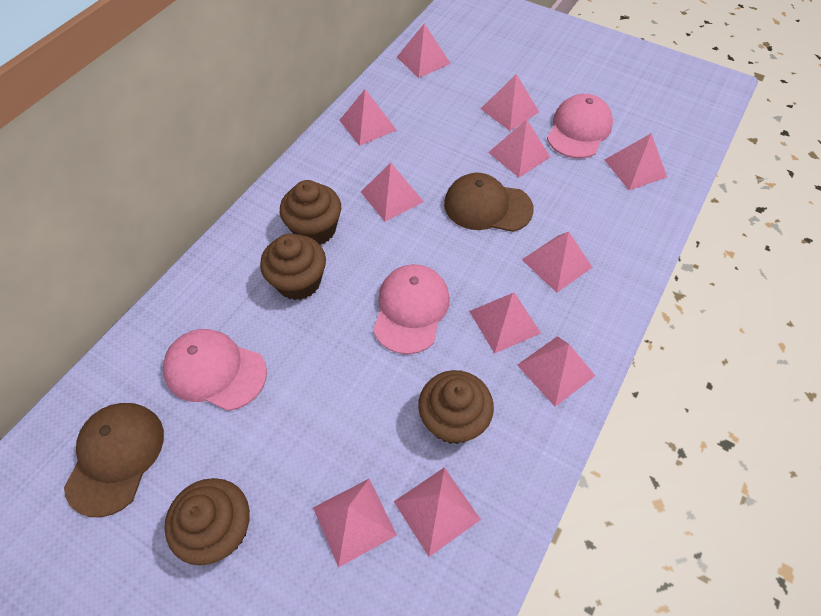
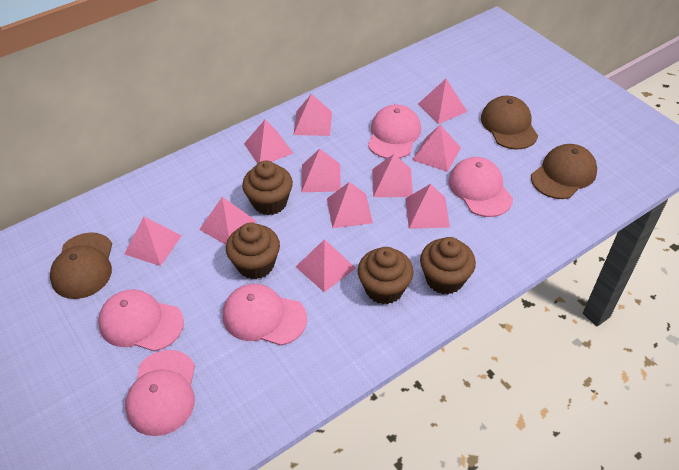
brown cap: [64,403,164,517] [444,173,534,232] = 2 -> [50,232,112,299] [481,96,538,150] [531,144,597,199] = 3
pink cap: [163,329,267,411] [373,264,450,354] [547,94,613,158] = 3 -> [98,289,184,352] [125,350,195,436] [223,284,307,346] [368,104,421,159] [448,157,513,217] = 5

